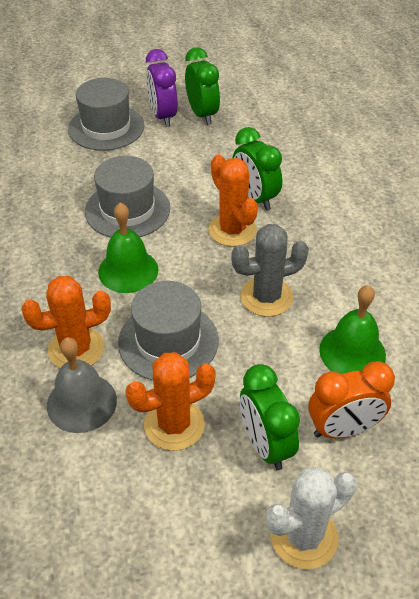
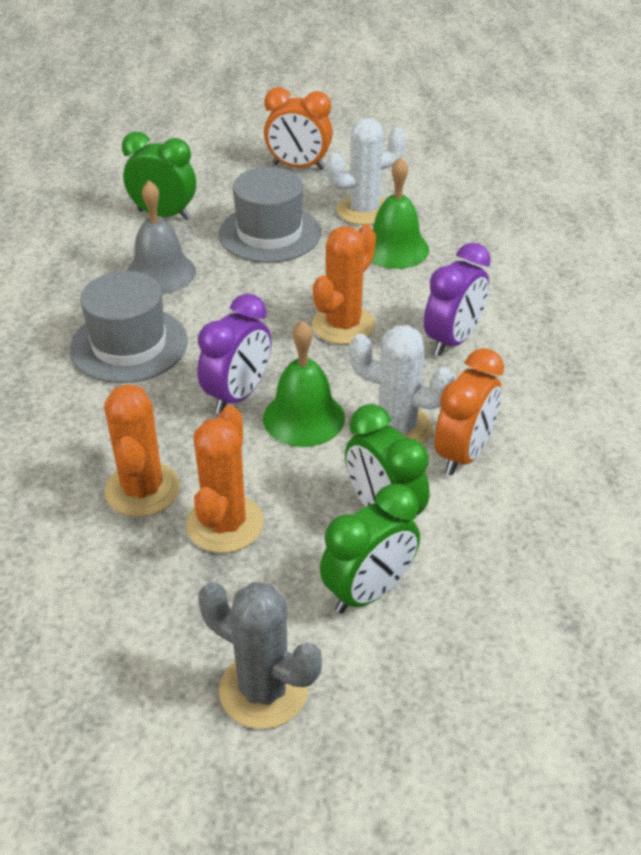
grey hat: [68,78,144,151] [85,156,170,238] [118,281,218,381] = 3 -> [70,271,188,383] [218,167,321,263] = 2
orange clock: [308,361,395,438] = 1 -> [264,87,333,170] [434,348,504,476] = 2
purple clock: [146,49,178,127] = 1 -> [197,294,271,414] [424,243,491,356] = 2
white cactus: [266,467,356,569] = 1 -> [327,118,406,225] [349,325,455,445] = 2

